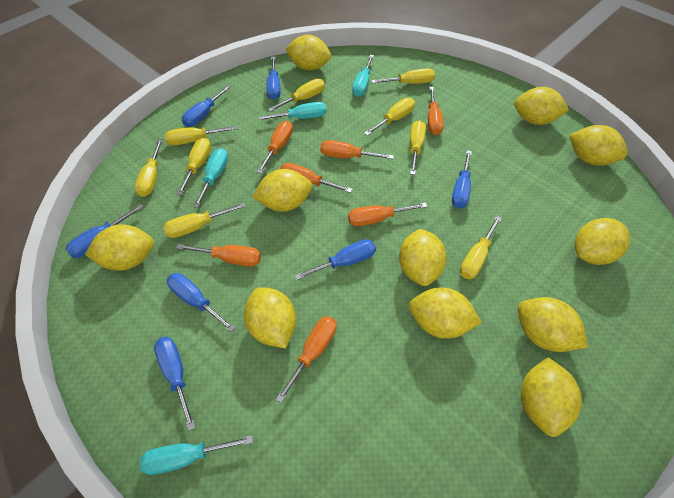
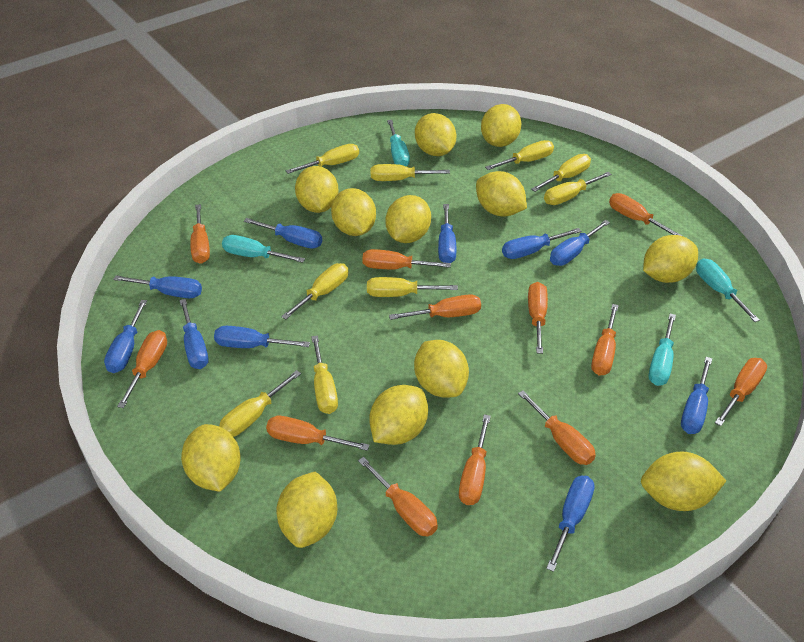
blue screwdriver: [65,204,143,258] [154,337,195,430] [167,273,235,332] [182,85,231,127] [266,57,280,100] [295,239,376,280] [452,150,472,209] = 7 -> [104,300,147,373] [113,276,202,298] [180,299,208,369] [214,326,310,348] [244,218,322,249] [438,204,457,263] [502,228,581,259] [546,476,595,572] [550,220,610,266] [681,357,712,434] = 10
orange screwdriver: [176,244,261,267] [257,121,293,173] [276,316,337,403] [280,163,352,193] [320,140,394,159] [348,203,427,226] [428,87,444,135] = 7 -> [117,330,167,408] [191,204,210,264] [266,416,370,451] [358,457,438,537] [362,249,451,269] [389,294,481,320] [459,414,491,505] [518,390,596,465] [528,282,548,354] [591,304,619,376] [609,193,682,236] [715,358,767,426] = 12
yellow lemon: [85,224,154,270] [244,287,296,348] [252,169,312,212] [285,35,331,71] [399,229,446,286] [409,287,482,339] [514,87,569,125] [518,297,588,352] [521,357,582,437] [569,125,628,166] [575,218,630,265] = 11 -> [181,424,241,492] [277,472,337,548] [295,166,339,213] [331,188,376,236] [369,385,428,445] [385,195,431,243] [414,340,469,398] [415,113,456,156] [476,171,527,217] [481,104,521,147] [641,451,726,511] [643,235,698,283] = 12

